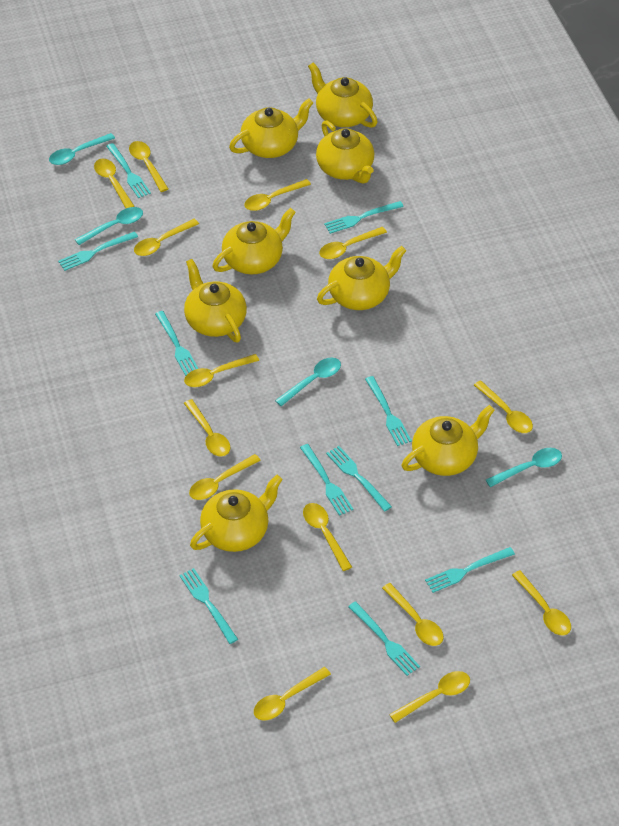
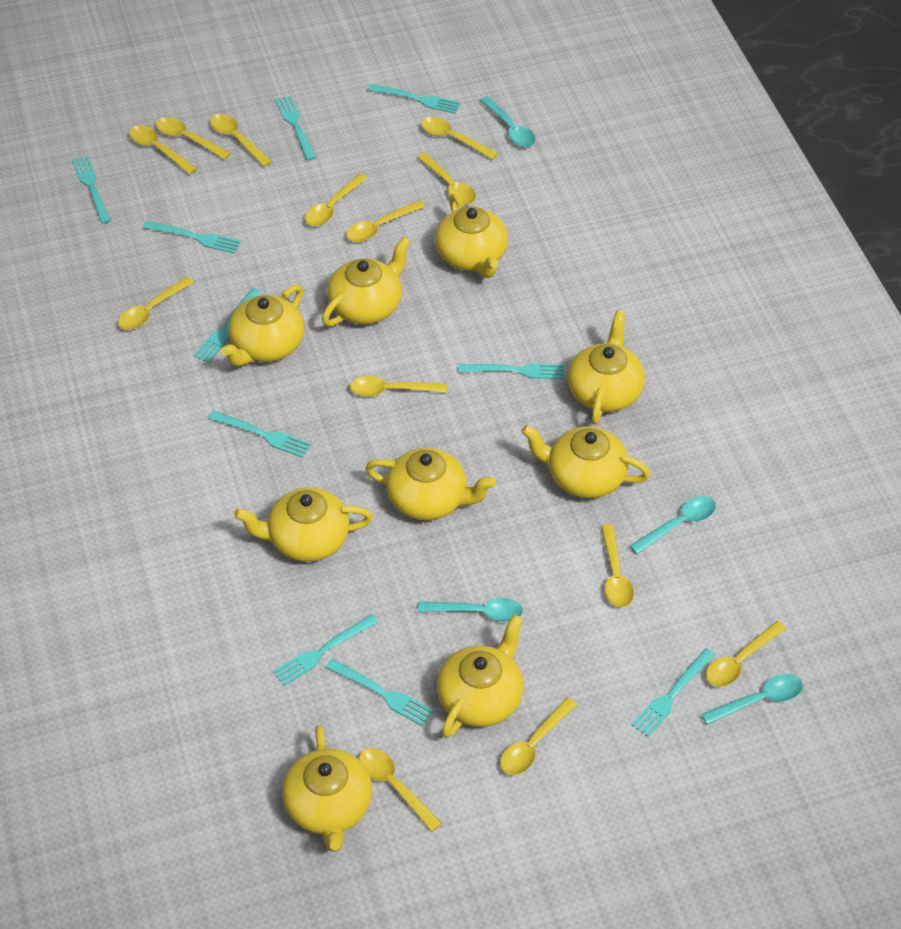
yellow spoon: [94,159,135,208] [129,141,168,192] [134,219,199,256] [184,354,259,387] [184,399,231,457] [189,454,261,500] [244,179,311,211] [254,667,331,720] [303,503,352,571] [319,227,387,259] [382,583,443,646] [389,671,470,723] [474,380,533,433] [512,570,571,636] = 14 -> [118,277,194,330] [129,125,197,174] [156,117,231,160] [210,114,272,167] [305,174,367,226] [346,200,425,242] [350,376,447,397] [359,748,442,832] [417,152,476,205] [421,117,498,160] [500,697,577,775] [601,524,634,608] [706,621,786,687] = 13
yellow teapot: [184,259,247,342] [190,475,283,552] [213,208,296,275] [229,98,313,158] [308,63,378,128] [316,121,374,184] [317,246,406,310] [402,405,495,476] = 8 -> [221,285,304,366] [234,487,373,562] [282,725,372,852] [322,237,411,326] [365,448,496,520] [435,194,508,278] [437,614,523,738] [522,425,651,498] [568,311,645,425] = 9

